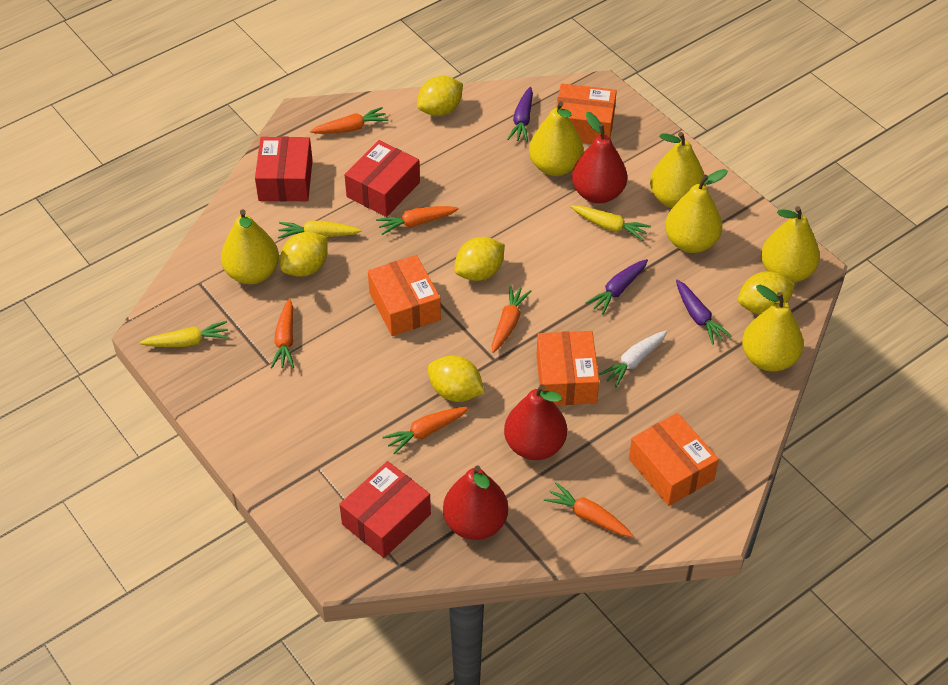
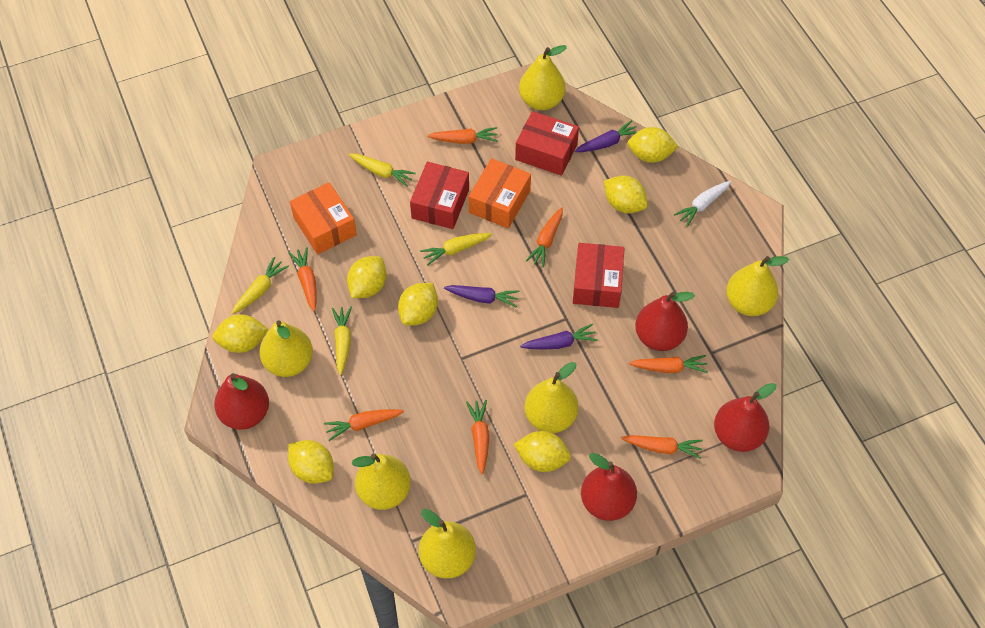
orange box: [368,255,441,336] [536,331,599,405] [556,83,617,144] [629,413,719,506] = 4 -> [290,182,357,254] [469,158,531,228] = 2
orange carrot: [270,299,294,368] [310,107,388,134] [376,206,459,235] [383,407,469,454] [492,285,531,353] [544,482,633,537] = 6 -> [289,247,317,312] [324,409,404,441] [427,127,498,144] [466,400,489,474] [526,207,563,267] [621,435,703,459] [629,355,708,373] = 7
red pear: [443,465,508,540] [504,384,567,460] [572,112,627,204] = 3 -> [214,373,269,430] [581,453,637,521] [635,291,695,351] [714,383,776,452] = 4
yellow carrot: [139,321,229,347] [278,221,362,239] [571,205,651,241] = 3 -> [231,257,289,314] [332,307,352,375] [349,154,416,187] [420,233,492,266] = 4
yellow lemon: [280,232,328,277] [417,76,463,116] [428,355,485,402] [455,237,505,281] [738,271,795,315] = 5 -> [213,314,269,353] [288,440,334,484] [347,256,387,298] [398,283,438,326] [514,431,571,472] [604,175,648,213] [627,127,678,163] = 7

